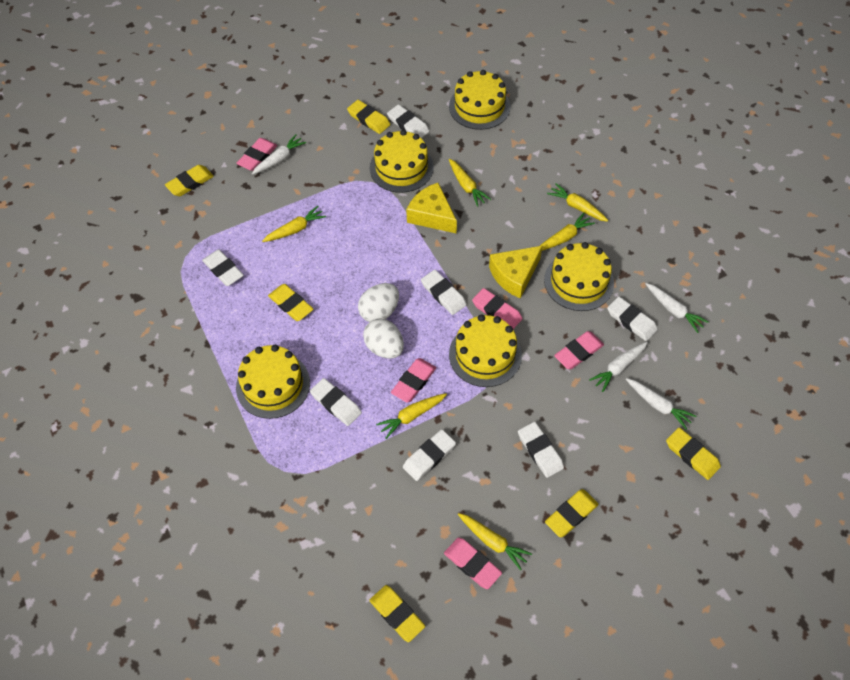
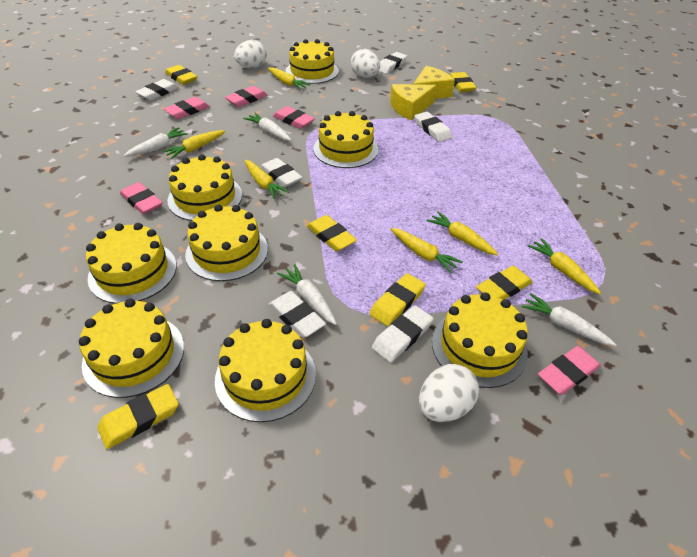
white egg: [358,283,399,322] [363,319,404,359] = 2 -> [234,40,267,68] [351,49,380,78] [419,364,479,422] = 3
white eraser: [202,249,244,286] [310,378,362,426] [387,104,429,138] [403,429,456,481] [421,270,467,315] [518,422,564,478] [607,297,658,341] = 7 -> [135,79,179,101] [260,158,303,188] [268,291,326,338] [372,305,434,362] [379,52,407,74] [414,112,452,142] = 6
yellow cake: [236,345,310,419] [370,130,434,193] [449,70,510,130] [449,314,522,387] [544,242,614,311] = 5 -> [79,299,184,398] [86,223,176,304] [168,154,242,221] [185,205,268,281] [215,319,316,422] [286,39,339,84] [313,111,378,168] [432,292,528,388] = 8

